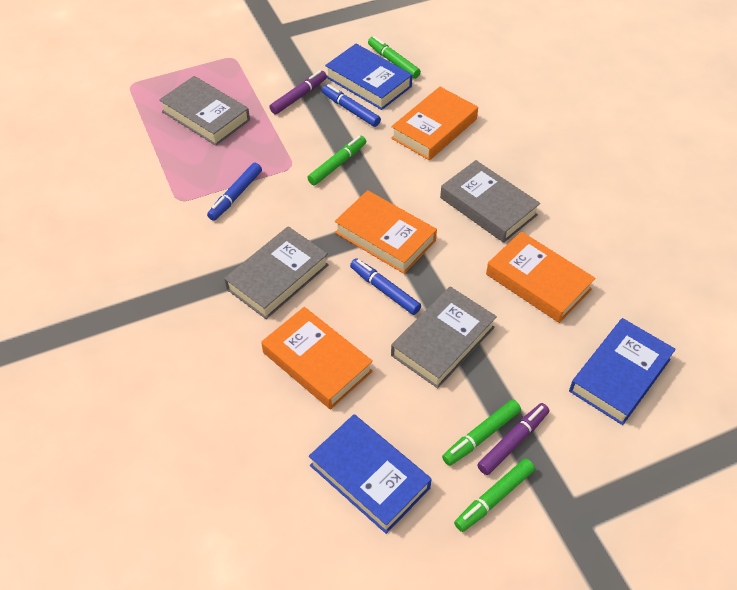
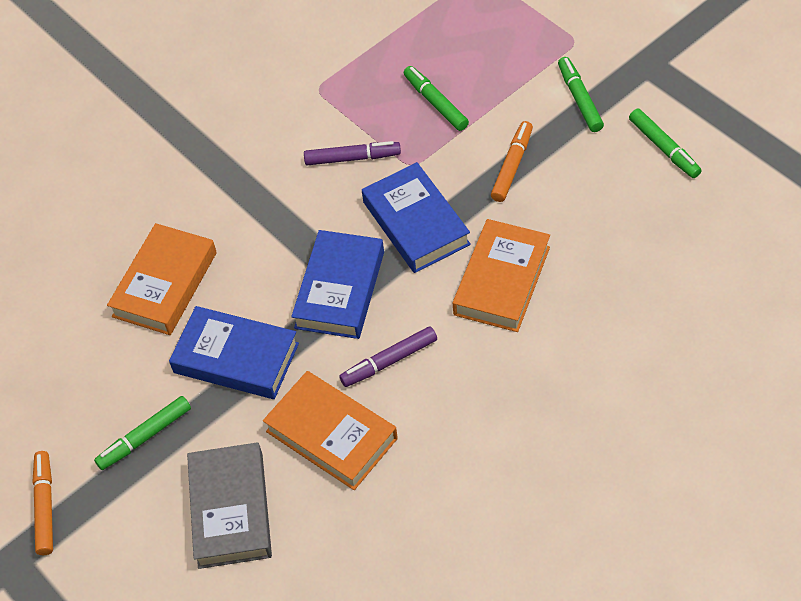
blue marker: [207,163,262,221] [322,84,381,127] [350,258,421,315] = 3 -> none = 0
grey book: [159,76,250,146] [224,226,329,319] [391,286,497,388] [440,160,540,243] = 4 -> [187,442,272,569] = 1
orange book: [261,307,373,410] [335,190,437,274] [391,87,478,160] [486,231,596,323] = 4 -> [107,223,217,335] [263,371,398,490] [453,219,550,332] = 3
orange marker: none = 0 -> [32,451,53,555] [491,121,533,202] = 2

